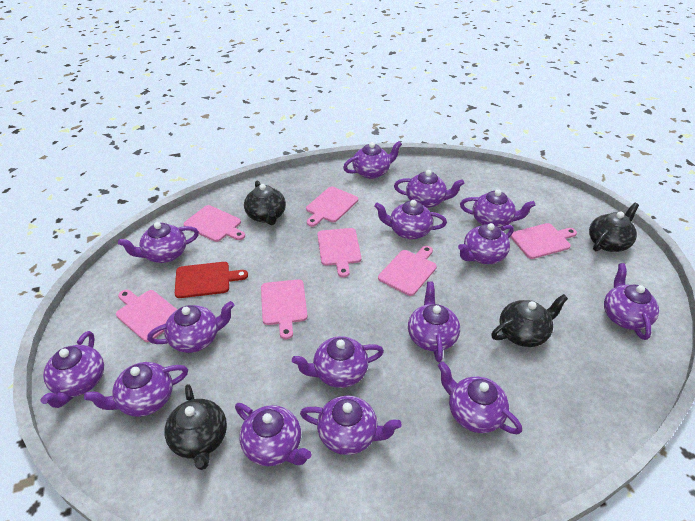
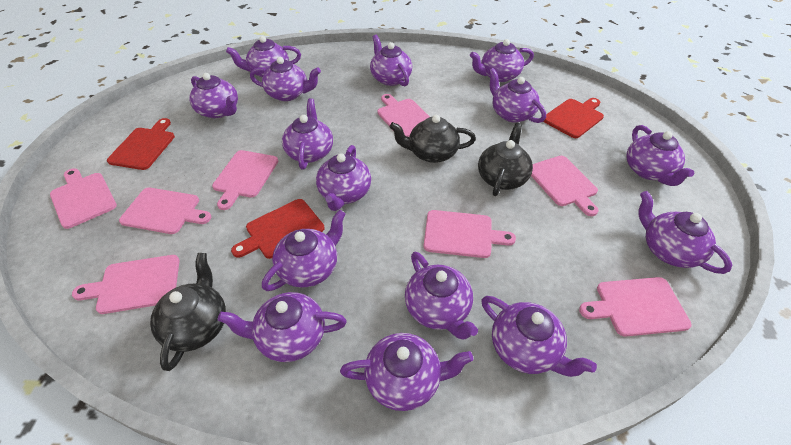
black teapot: [164,384,227,470] [244,180,286,225] [491,294,568,347] [589,203,639,252] = 4 -> [150,253,226,371] [389,115,476,163] [478,123,533,196] = 3
pink cutting board: [116,289,177,342] [184,205,245,242] [261,279,308,339] [306,187,358,227] [317,228,361,277] [378,246,437,296] [510,223,577,259] = 7 -> [50,168,117,229] [72,255,179,314] [119,188,211,234] [212,150,278,210] [377,94,430,137] [424,210,516,258] [531,156,599,216] [579,277,692,337] = 8
red cutting board: [175,262,248,298] = 1 -> [107,118,175,170] [231,199,324,259] [543,98,604,138] = 3

